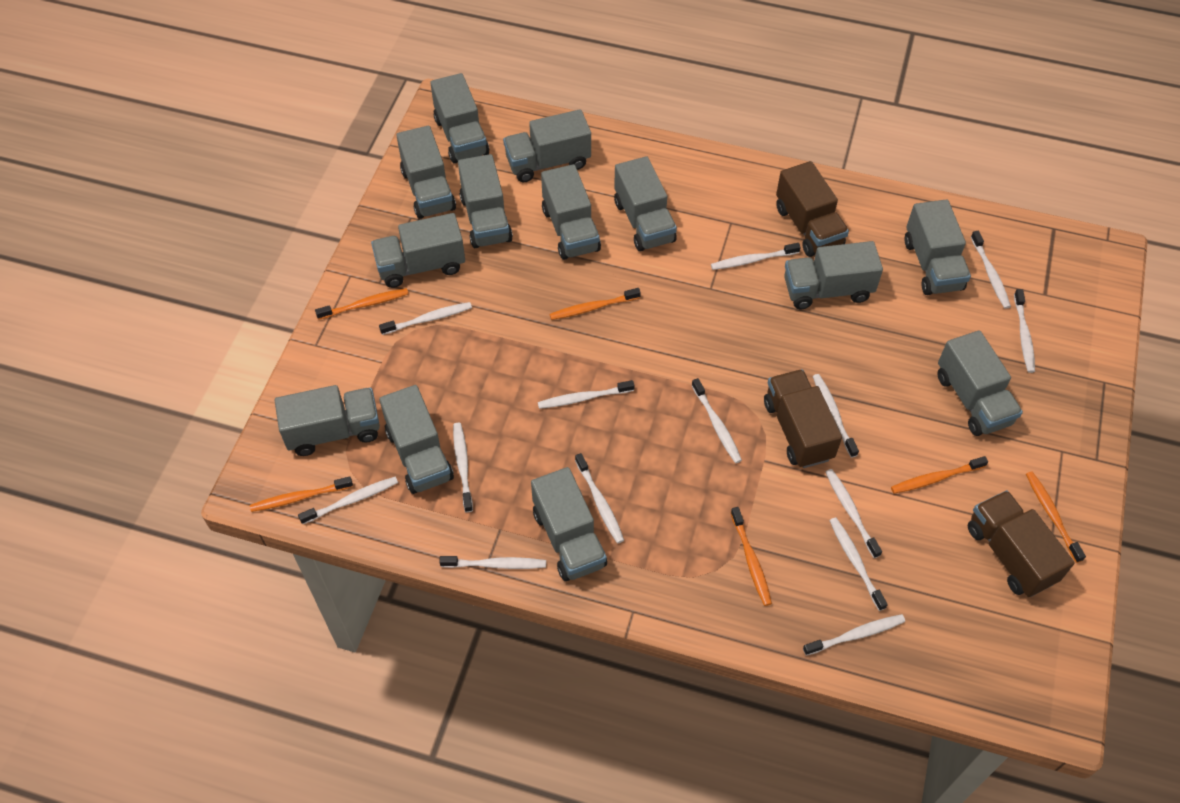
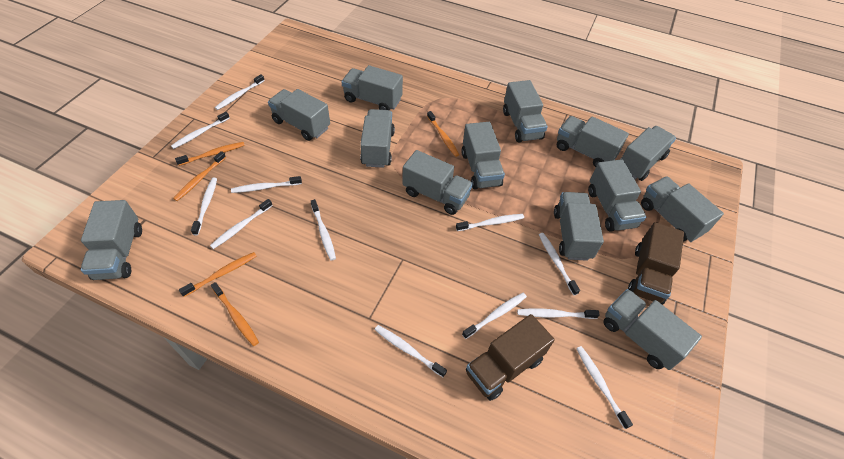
brown truck: [764,369,842,468] [776,161,849,257] [968,490,1075,597] = 3 -> [466,314,555,401] [628,222,684,305] = 2
orange toothbrush: [250,476,353,512] [315,288,409,320] [549,288,641,320] [731,507,772,606] [891,456,988,494] [1026,471,1086,563] = 6 -> [173,151,226,201] [175,142,245,166] [179,252,256,297] [211,282,259,346] [427,111,459,157] = 5
white toothbrush: [298,477,398,524] [379,302,472,335] [439,556,546,569] [453,423,473,512] [538,380,635,409] [575,453,624,544] [692,378,742,463] [711,243,801,270] [803,614,905,656] [813,374,859,458] [826,469,882,558] [829,517,888,611] [971,231,1011,309] [1014,289,1035,373] = 14 -> [171,112,230,149] [191,178,217,235] [210,199,273,249] [215,74,265,110] [231,176,302,193] [311,199,336,261] [375,325,447,377] [456,214,524,231] [462,293,527,339] [517,308,600,319] [539,233,580,296] [576,346,633,429] = 12

